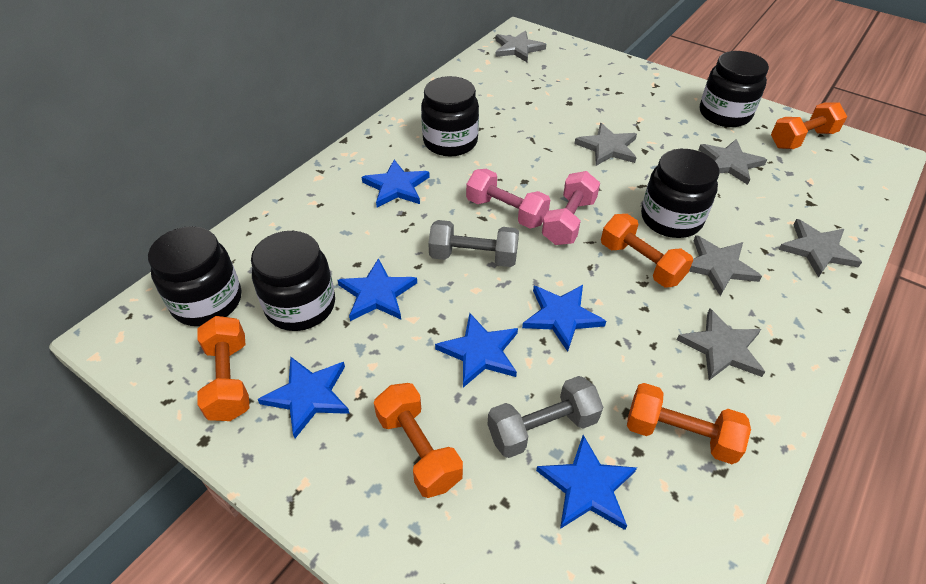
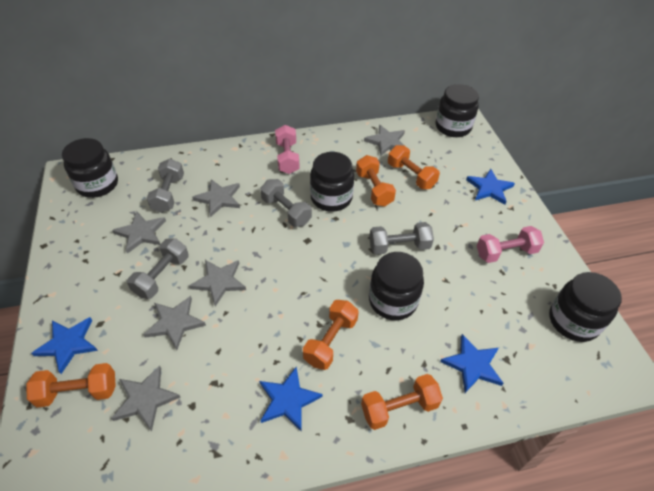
blue star: [258,357,350,438] [338,258,417,321] [362,160,430,207] [435,313,518,388] [522,285,606,352] [536,435,637,530] = 6 -> [31,317,98,374] [259,366,323,431] [440,334,504,393] [466,169,515,205] = 4
grey dumbbell: [428,220,519,267] [487,376,603,458] = 2 -> [127,238,188,299] [147,159,184,213] [260,179,312,227] [369,222,434,255] = 4

